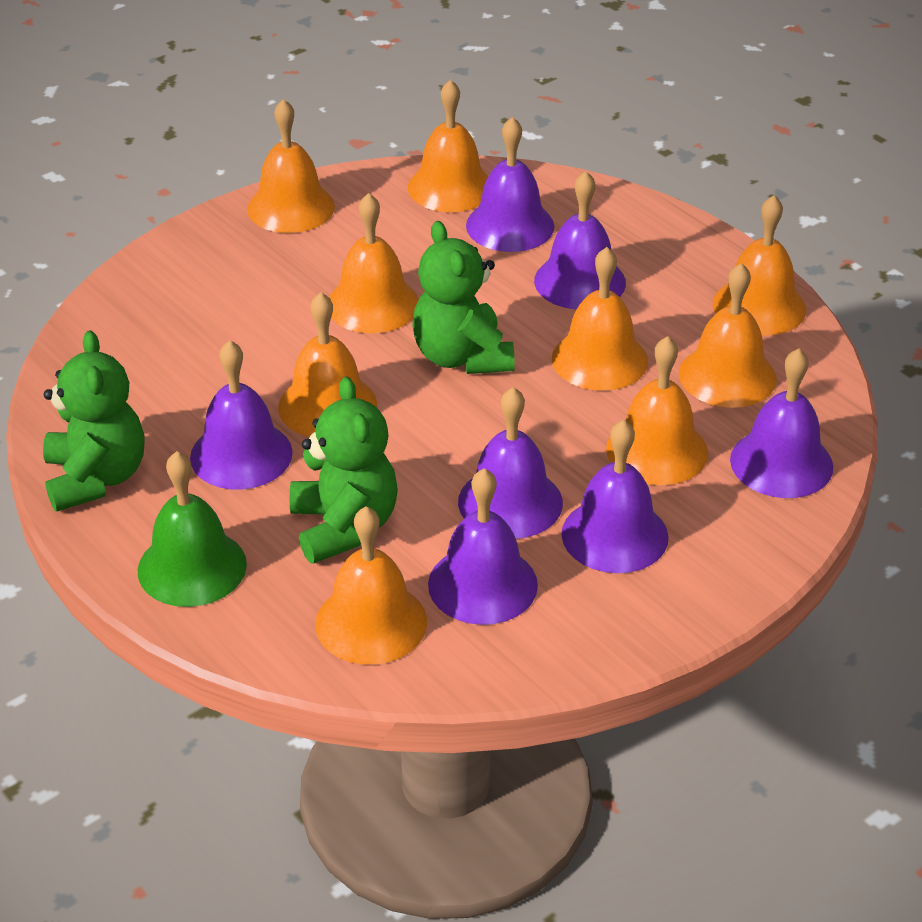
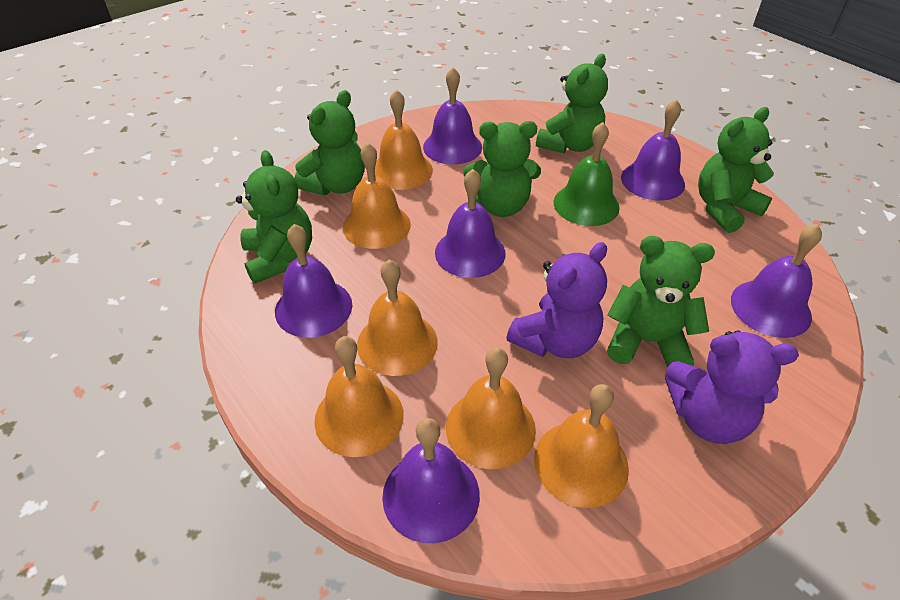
green teddy bear: [43,330,145,512] [290,376,398,564] [412,221,515,374] = 3 -> [236,150,312,284] [294,90,365,195] [463,121,541,217] [536,54,608,153] [607,236,715,367] [698,107,774,233] = 6
orange bell: [247,99,335,233] [278,292,377,437] [315,506,427,665] [329,193,419,333] [408,79,488,212] [552,247,648,391] [606,336,708,485] [679,263,776,408] [713,195,806,336] = 9 -> [314,336,404,457] [343,142,411,249] [357,259,438,376] [375,89,433,190] [446,348,536,469] [534,384,629,508] = 6
purple bell: [190,340,293,489] [428,468,538,625] [458,387,563,539] [466,116,554,252] [534,171,626,309] [561,419,668,573] [730,348,833,498] = 7 -> [275,224,352,338] [382,418,480,543] [423,67,482,165] [435,169,505,278] [621,99,685,201] [731,224,822,338] = 6
purple teddy bear: none = 0 -> [506,242,607,358] [665,331,799,444] = 2

